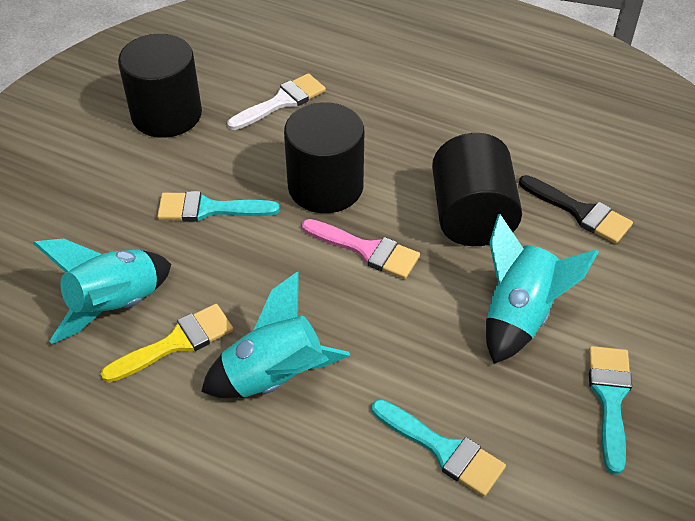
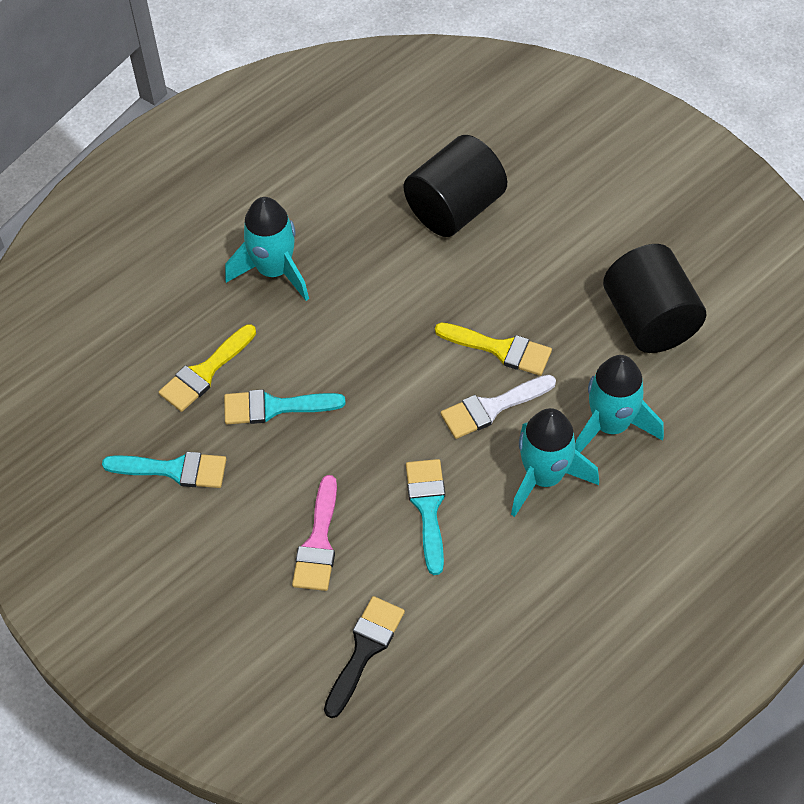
black cylinder: [118,34,202,138] [284,102,364,213] [432,133,522,246] = 3 -> [404,135,507,237] [603,244,706,353] = 2
yellow brush: [101,304,234,383] = 1 -> [159,324,256,412] [435,323,552,376] = 2

